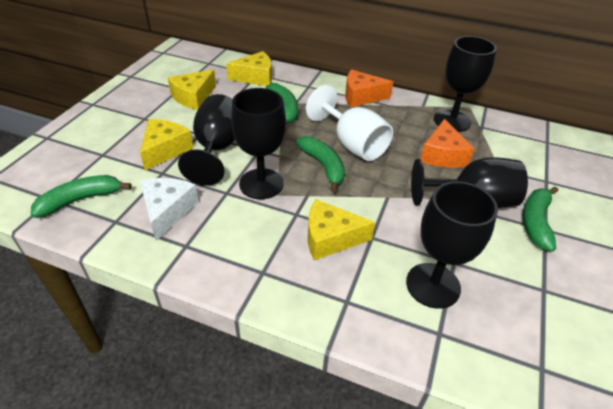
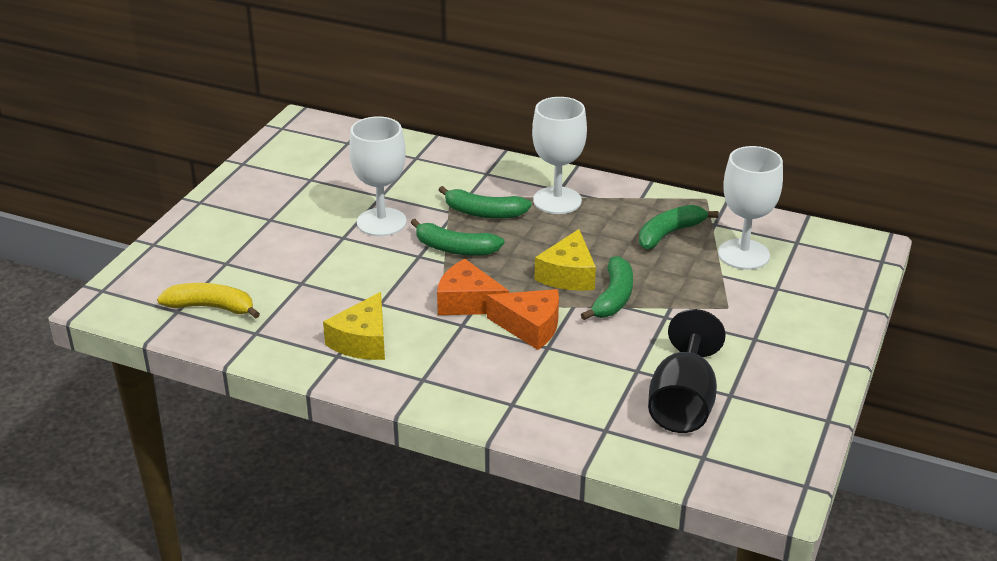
black goblet: [178,94,235,186] [231,88,286,199] [406,181,498,309] [411,158,528,208] [434,36,497,132] = 5 -> [648,309,726,433] = 1
white cheese: [140,178,199,241] = 1 -> none = 0
white goblet: [306,85,393,161] = 1 -> [349,117,407,236] [532,97,587,214] [718,146,783,270] = 3
yellow banana: none = 0 -> [157,283,260,319] = 1
yellow cheese: [140,119,193,170] [168,70,216,110] [226,51,272,86] [308,199,375,260] = 4 -> [323,292,385,360] [534,229,596,291] = 2

